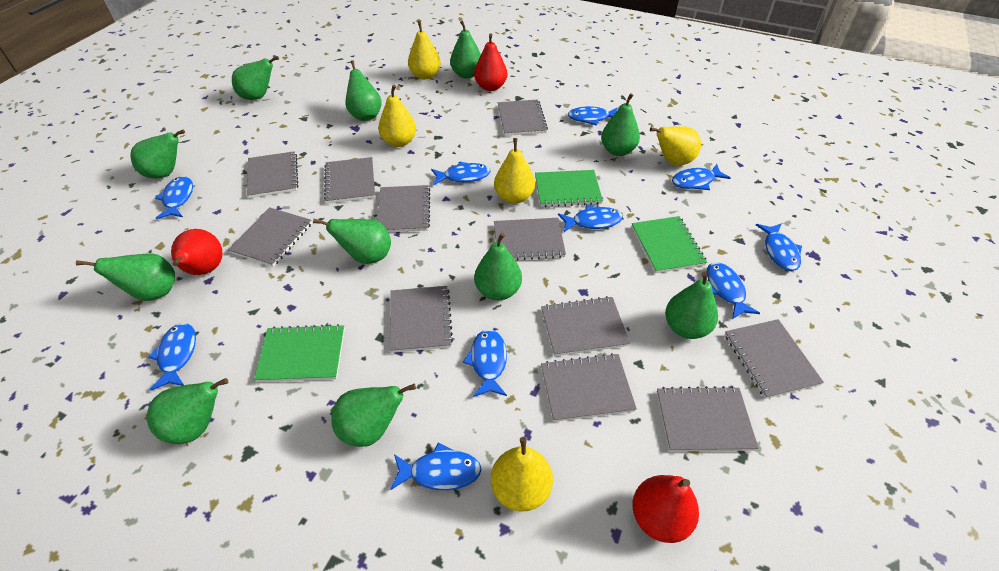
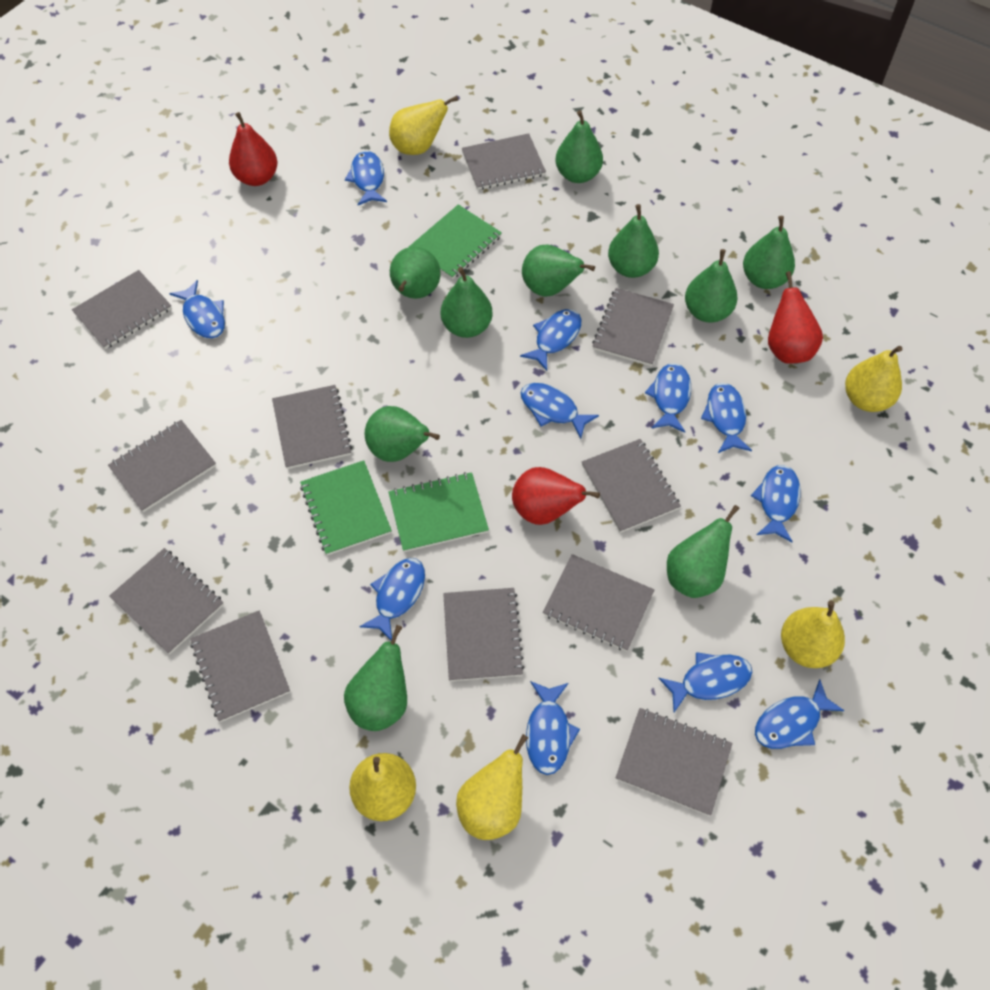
blue fish: [148,323,196,391] [155,176,193,219] [390,442,481,490] [431,161,491,186] [463,329,507,397] [558,205,623,232] [568,106,618,126] [672,164,731,190] [707,262,760,319] [756,223,802,271] = 10 -> [169,280,225,338] [345,151,387,205] [359,558,425,640] [520,309,581,371] [521,383,599,439] [526,681,580,775] [645,363,691,433] [658,652,752,712] [701,383,752,453] [751,465,801,542] [755,679,845,749] = 11
green pear: [76,254,175,301] [130,130,185,178] [147,378,228,444] [232,56,279,100] [313,219,391,264] [331,384,416,447] [345,60,382,121] [450,20,481,78] [474,233,522,300] [601,93,640,156] [665,272,718,339] = 11 -> [344,625,407,731] [365,406,440,462] [390,247,441,299] [441,267,492,338] [522,244,595,297] [556,110,603,183] [608,204,659,278] [667,505,740,598] [685,249,738,323] [743,216,795,289] = 10

